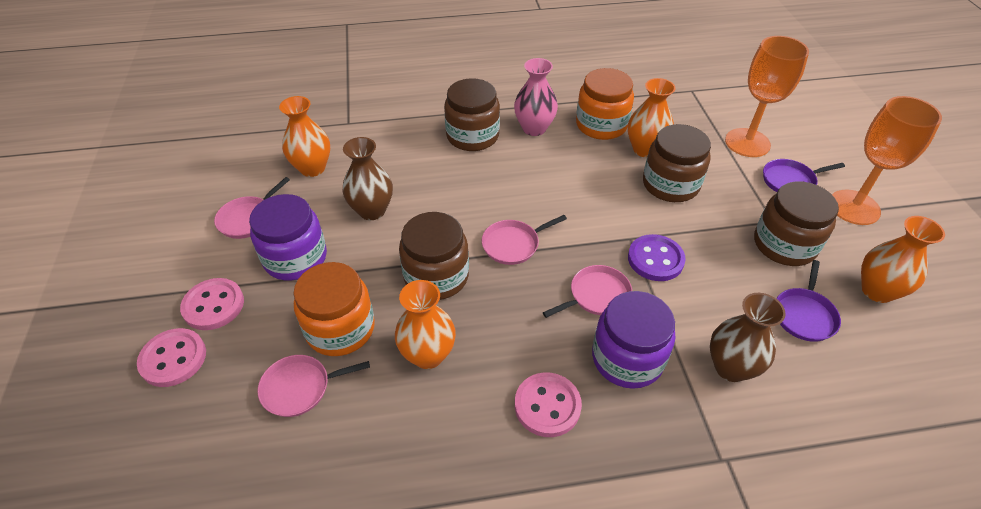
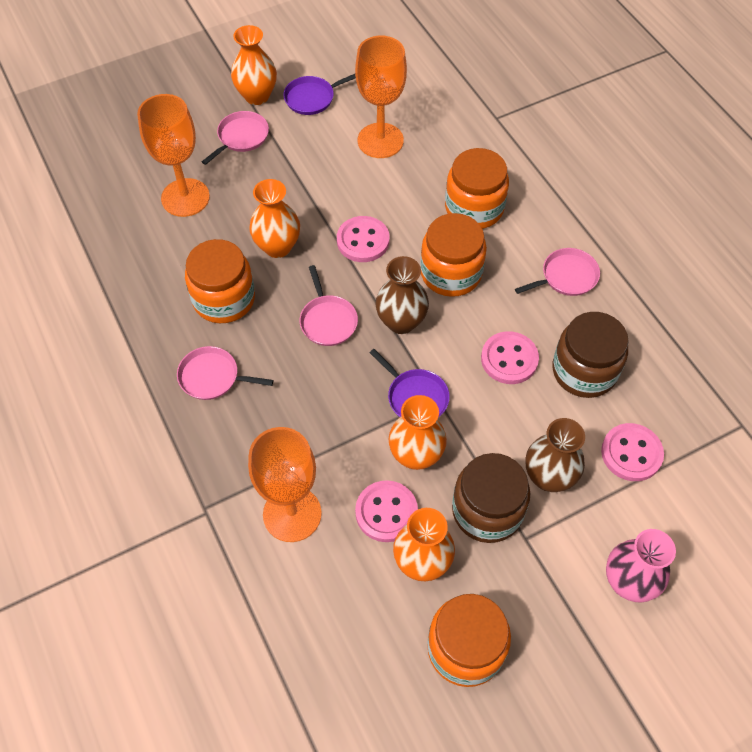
brown jar: [399,212,469,300] [444,78,500,151] [643,124,711,202] [754,181,839,266] = 4 -> [452,453,530,543] [552,312,629,398] = 2
orange goblet: [725,36,809,157] [832,96,942,225] = 2 -> [137,94,210,217] [248,427,322,542] [355,36,407,158] = 3
orange jar: [293,262,375,356] [576,68,634,140] = 2 -> [185,239,255,323] [420,213,487,297] [427,594,511,687] [445,148,509,229] = 4
pink button: [137,328,206,387] [180,278,244,330] [515,372,582,437] = 3 -> [337,216,390,262] [355,480,418,542] [481,331,539,384] [601,423,664,481] = 4
purple button: [628,234,686,281] = 1 -> none = 0
purple jar: [249,194,327,280] [592,291,675,389] = 2 -> none = 0

